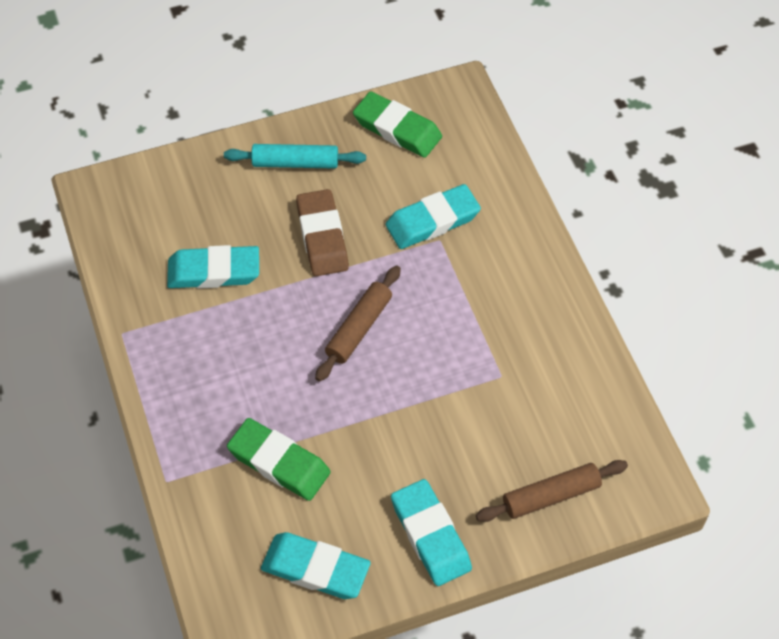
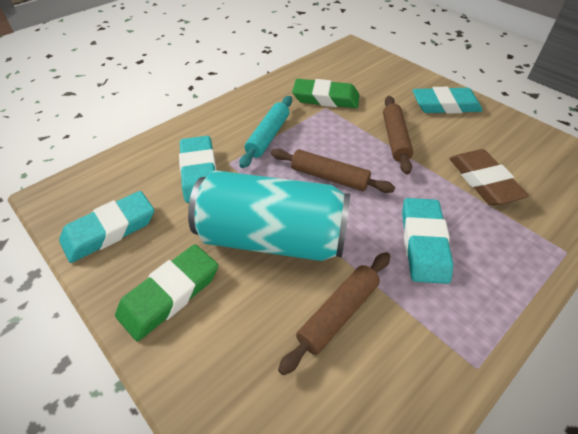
brown rolling pin: [315,266,401,382] [476,460,628,522] = 2 -> [271,149,395,193] [278,252,390,375] [383,96,413,174] = 3
turquoise can: none = 0 -> [188,170,350,261] = 1

